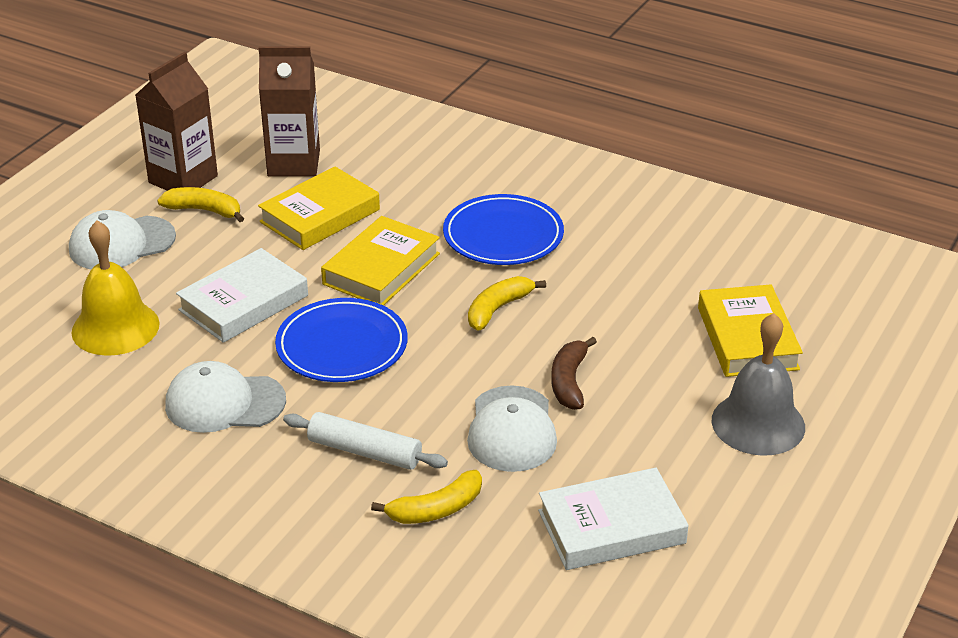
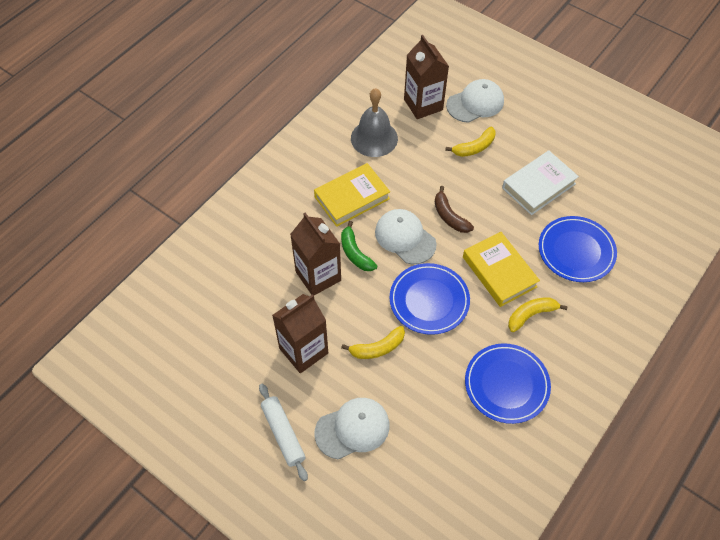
blue plate: [275,298,408,382] [443,194,564,265] = 2 -> [390,263,470,335] [465,343,551,424] [539,216,617,282] = 3
brown carton: [135,52,218,191] [259,46,320,176] = 2 -> [272,294,328,374] [290,213,341,295] [404,35,449,119] = 3
green banana: none = 0 -> [341,221,377,271] = 1
white book: [176,248,308,343] [538,468,689,570] = 2 -> [502,150,579,215] = 1
yellow bell: [71,220,160,356] = 1 -> none = 0
yellow book: [258,167,380,250] [321,216,440,306] [698,284,803,377] = 3 -> [314,163,390,227] [463,232,540,307] = 2

